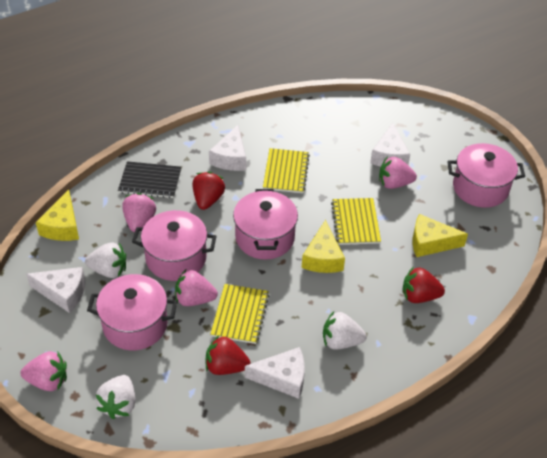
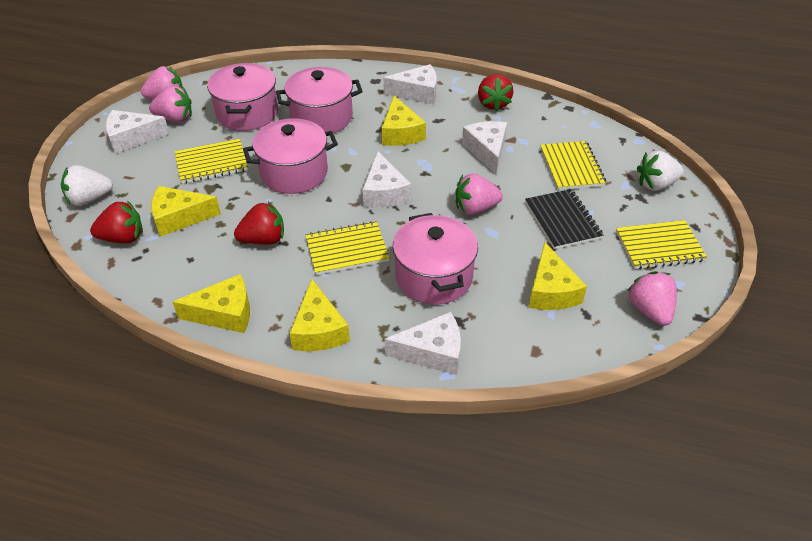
white cheese: [26,267,85,313] [209,125,246,171] [245,347,305,399] [370,123,410,167] = 4 -> [106,110,169,154] [362,151,411,208] [383,64,437,105] [385,312,461,375] [462,121,507,174] = 5
white strawberry: [85,242,126,278] [96,375,136,419] [323,311,367,350] = 3 -> [61,165,113,206] [637,151,684,191] = 2
yellow cheese: [36,190,79,241] [302,220,345,273] [413,214,468,257] = 3 -> [151,186,221,237] [173,274,250,333] [289,279,350,351] [382,96,426,146] [529,242,587,310] = 5
yellow notebook: [210,284,269,344] [263,148,310,193] [331,198,381,245] = 3 -> [175,139,248,184] [305,221,390,275] [540,141,606,190] [616,220,707,269] = 4

